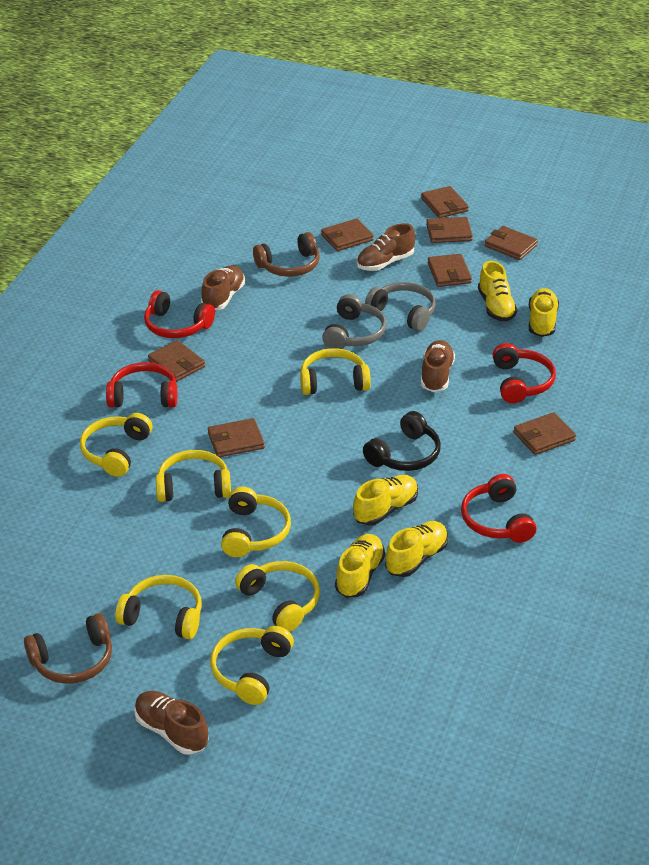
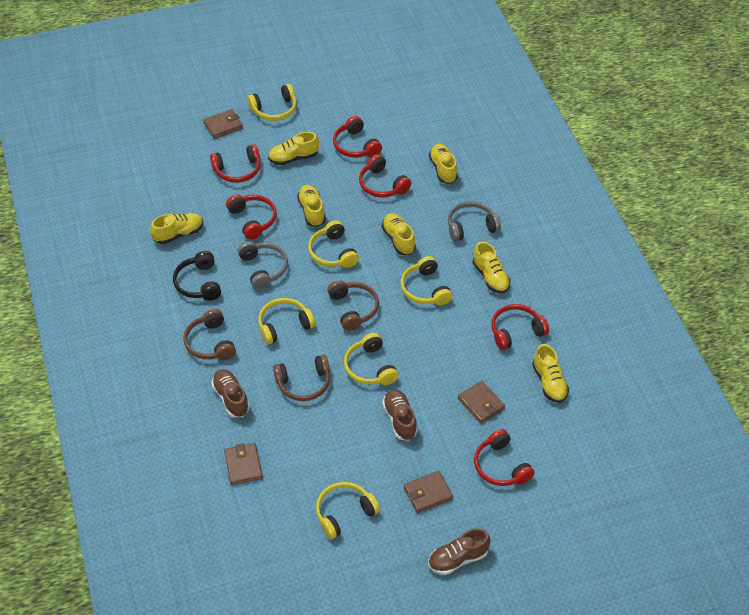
brown headphones: [24,613,112,684] [253,232,320,277] = 2 -> [183,309,236,360] [273,355,330,401] [327,280,379,331] = 3
brown shoe: [134,691,208,755] [201,265,245,310] [357,223,415,271] [421,340,455,392] = 4 -> [211,369,250,417] [382,389,417,441] [428,528,490,575] = 3
brown wallet: [148,340,205,382] [208,418,265,457] [321,219,374,251] [421,186,469,218] [426,217,473,243] [428,254,472,287] [485,226,538,260] [513,412,576,455] = 8 -> [203,109,243,139] [224,443,263,485] [404,471,453,513] [458,381,505,424] = 4
red headphones: [106,362,177,408] [144,290,215,338] [461,474,536,543] [493,343,556,403] = 4 -> [210,144,261,183] [226,194,277,240] [333,116,382,158] [359,154,411,198] [474,429,535,486] [491,304,549,350] = 6
yellow headphones: [80,413,152,477] [115,575,202,639] [156,450,231,502] [210,626,294,705] [221,487,291,557] [235,561,320,632] [300,348,371,395] = 7 -> [247,84,297,121] [258,298,315,345] [308,220,359,268] [316,482,380,539] [344,333,398,385] [400,256,453,305] = 6
yellow shoe: [335,534,385,598] [353,475,418,526] [385,521,448,577] [478,261,517,322] [529,288,559,337] = 5 -> [150,213,203,244] [268,132,319,165] [297,185,326,227] [382,213,416,255] [429,144,458,184] [473,241,511,293] [532,344,569,403] = 7

